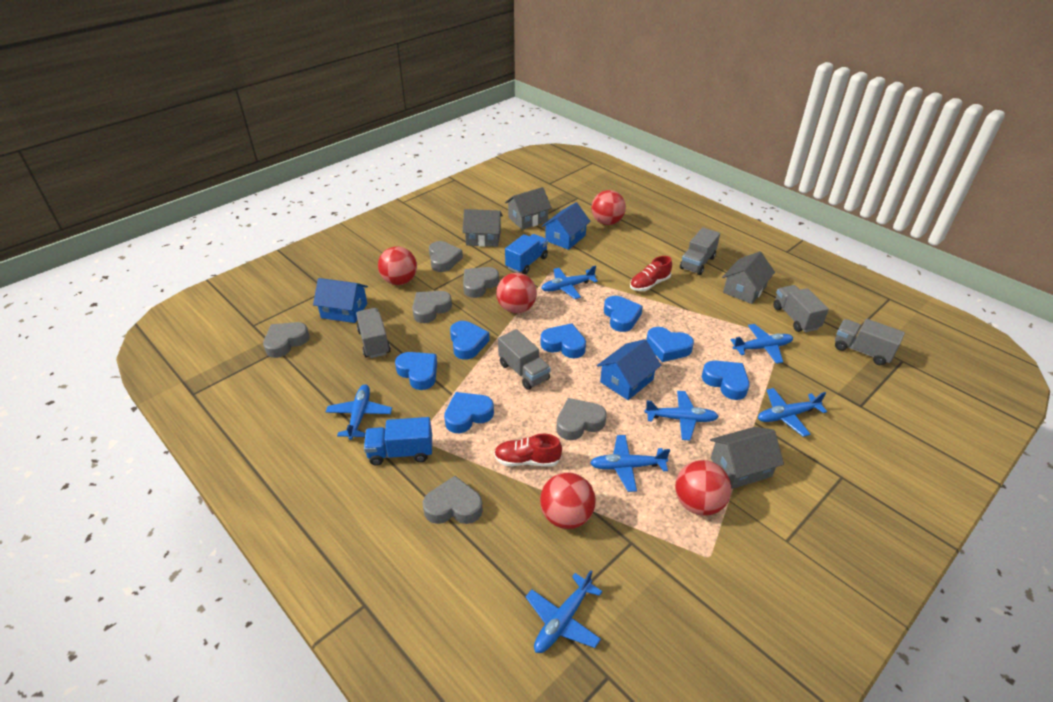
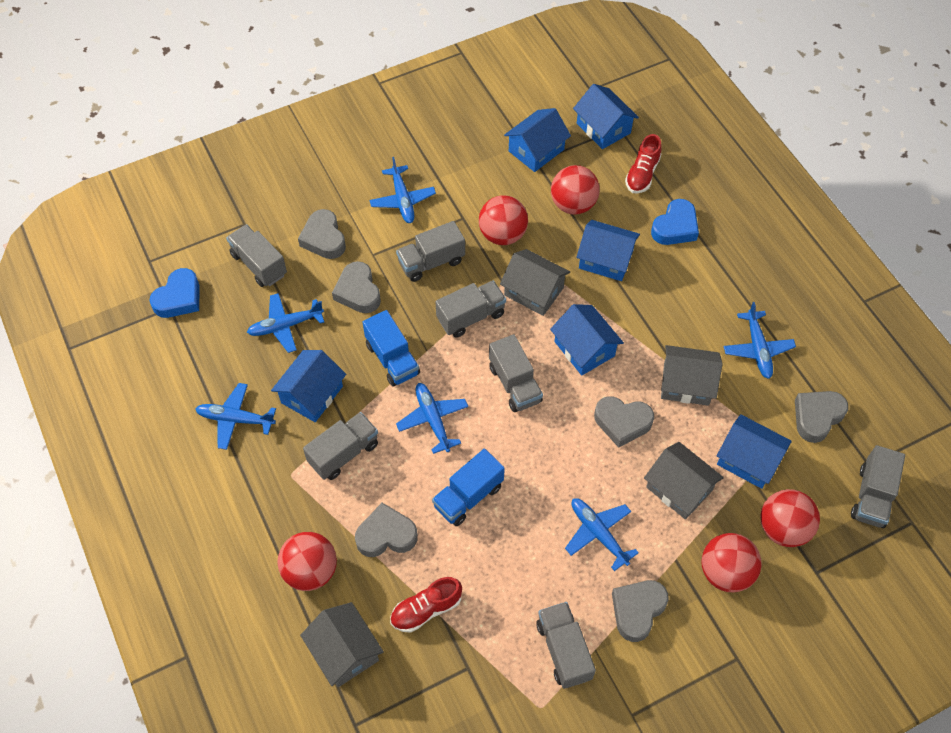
blue heart: [395,352,437,390] [444,392,494,433] [450,321,490,360] [541,323,586,358] [604,296,643,332] [646,327,694,362] [702,361,749,400] = 7 -> [149,268,199,318] [651,199,699,245] = 2
blue house: [313,278,368,323] [542,202,591,250] [597,339,661,400] = 3 -> [271,350,346,422] [504,108,571,172] [550,304,624,375] [573,84,639,149] [576,220,640,281] [717,414,792,489] = 6
blue plane: [326,384,392,440] [526,570,602,653] [541,265,598,299] [590,435,670,492] [645,391,719,441] [730,324,793,364] [758,388,827,437] = 7 -> [196,383,276,450] [247,293,324,353] [370,157,436,223] [396,383,468,454] [565,498,639,571] [724,302,796,379] = 6
grey truck: [356,308,391,358] [498,329,551,390] [680,227,720,275] [773,285,829,332] [835,319,905,365] = 5 -> [226,224,287,287] [303,412,378,480] [396,221,465,282] [435,281,506,338] [489,334,543,412] [536,602,596,689] [851,445,905,528] = 7

